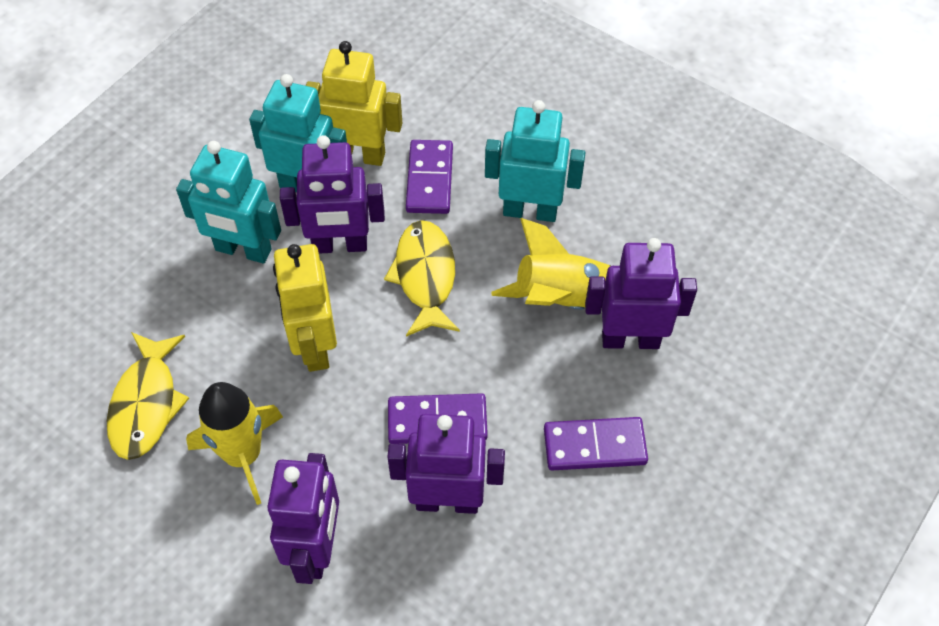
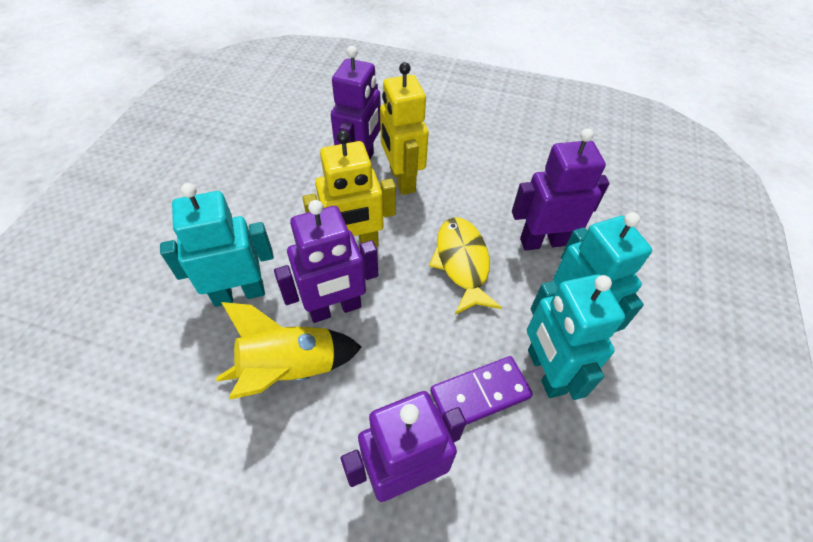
purple domino: [388,393,488,444] [406,140,453,214] [544,417,648,470] = 3 -> [430,356,533,425] = 1
yellow fish: [107,332,189,460] [384,220,460,337] = 2 -> [429,217,502,315] = 1
yellow rocket: [186,382,283,505] [492,218,610,310] = 2 -> [216,302,362,400] = 1

